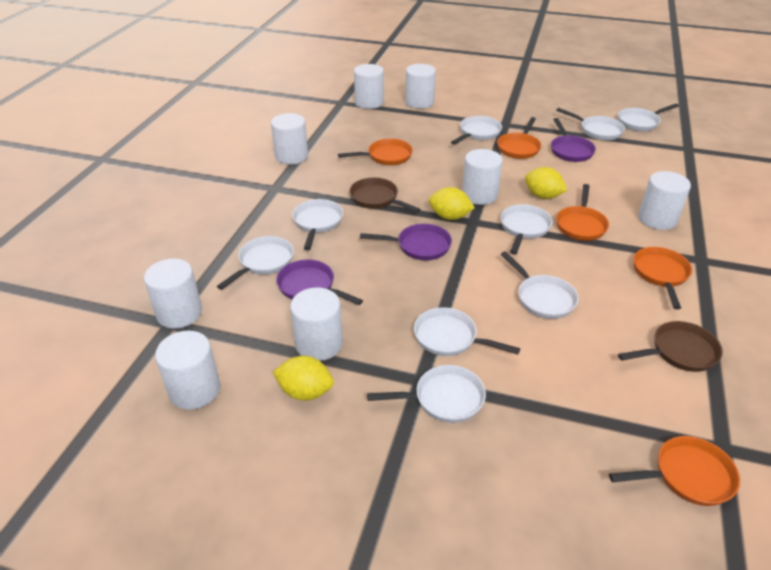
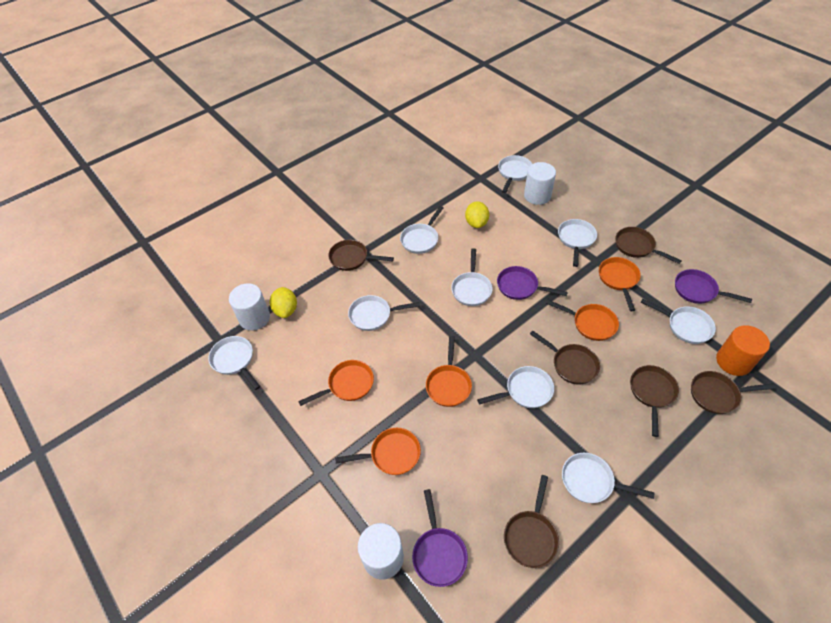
brown pan: [349,178,421,213] [618,321,723,372] = 2 -> [328,240,394,271] [504,475,559,568] [530,331,600,385] [615,227,682,264] [630,365,679,437] [691,371,776,414] = 6
orange cylinder: none = 0 -> [716,325,770,376] = 1
white cylinder: [144,259,202,329] [155,331,220,410] [271,113,308,165] [290,287,343,361] [354,64,384,109] [405,64,436,109] [462,149,503,205] [638,171,691,230] = 8 -> [229,283,270,331] [358,523,404,580] [524,162,556,205] = 3
yellow lemon: [273,356,334,401] [429,187,475,220] [525,167,567,199] = 3 -> [270,287,297,318] [465,201,489,228] = 2

